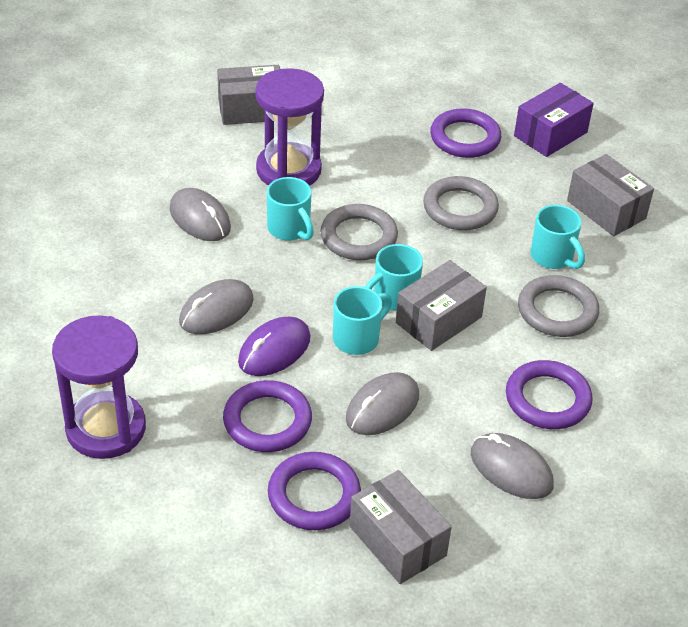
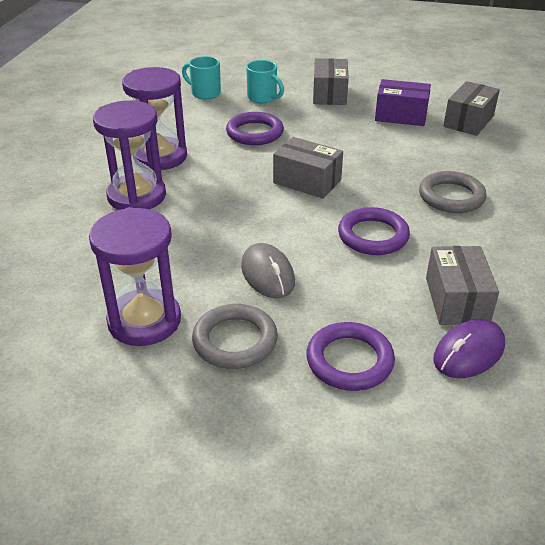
grey mouse: [170,188,231,241] [179,279,254,334] [346,372,419,435] [471,433,554,499] = 4 -> [241,243,295,299] = 1
grey ring: [320,204,398,260] [423,176,499,230] [518,275,599,337] = 3 -> [192,304,278,369] [419,171,487,213] = 2
purple hourglass: [52,315,146,459] [255,68,324,186] = 2 -> [89,207,181,346] [93,100,166,210] [122,67,187,170] = 3
purple ring: [223,380,312,452] [268,452,361,530] [430,108,501,158] [506,360,592,429] = 4 -> [226,112,284,145] [307,322,395,391] [338,207,410,255] = 3
turquoise mug: [267,177,314,241] [333,286,392,355] [365,244,423,311] [530,205,585,269] = 4 -> [182,56,221,99] [246,60,284,104] = 2

